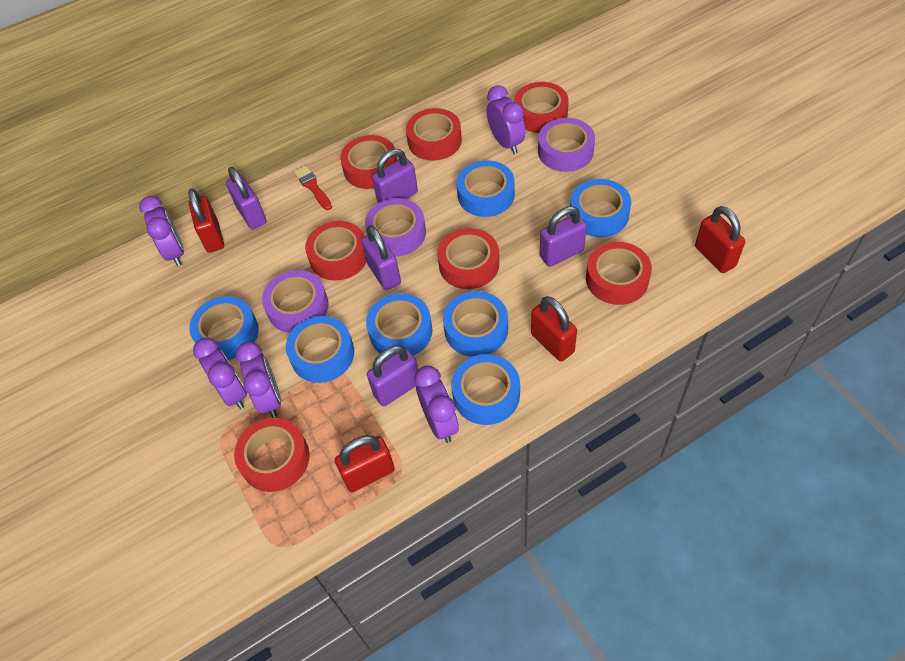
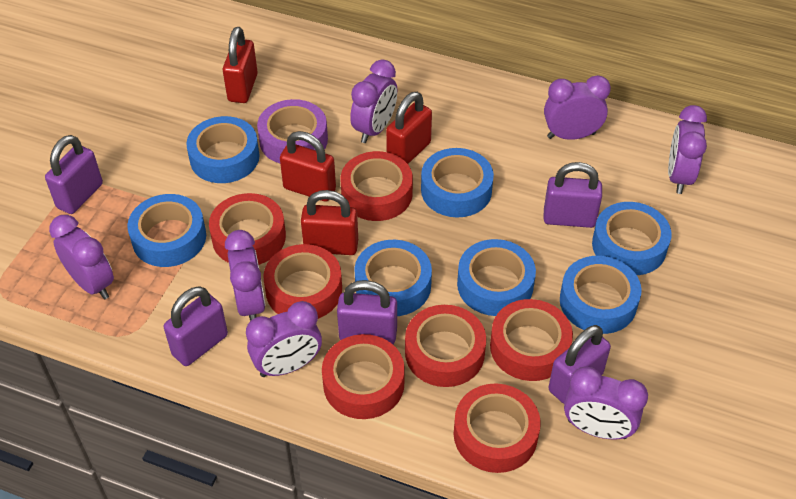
purple clock: [139,196,184,266] [193,338,247,409] [236,342,281,418] [414,366,459,443] [486,85,526,154] = 5 -> [49,215,114,299] [225,230,266,321] [246,301,322,377] [350,59,398,143] [544,75,611,140] [564,366,648,440] [668,105,707,194] = 7
purple tape: [262,270,328,333] [365,198,426,257] [538,118,595,172] = 3 -> [257,99,328,163] = 1
red brush: [294,165,332,210] = 1 -> none = 0

